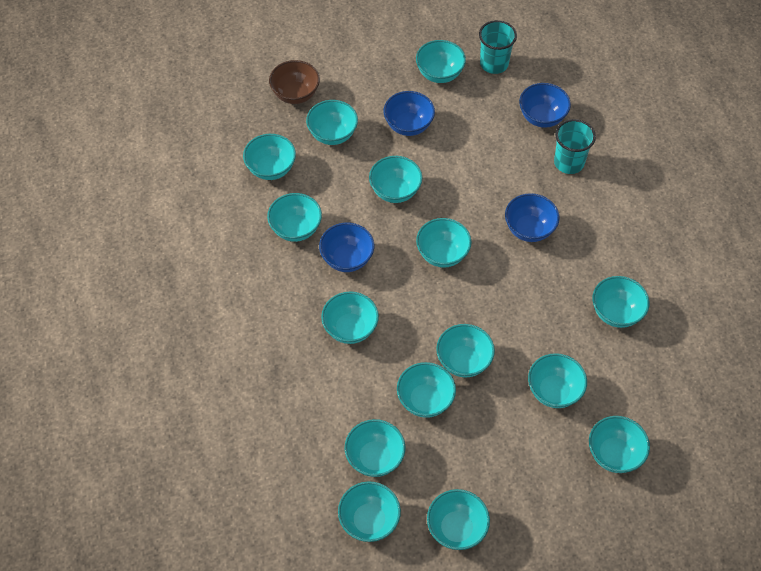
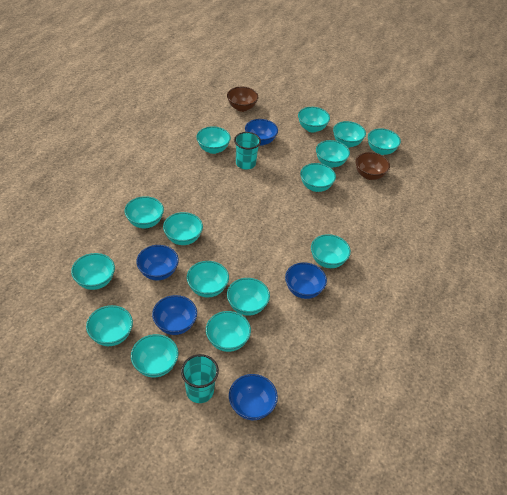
blue bowl: [319,223,374,272] [384,91,435,136] [505,193,560,242] [519,83,571,128] = 4 -> [136,245,179,281] [152,295,197,335] [229,374,278,420] [245,119,278,146] [285,262,327,299] = 5
brown bowl: [269,60,320,104] = 1 -> [227,87,258,112] [355,152,390,180] = 2

